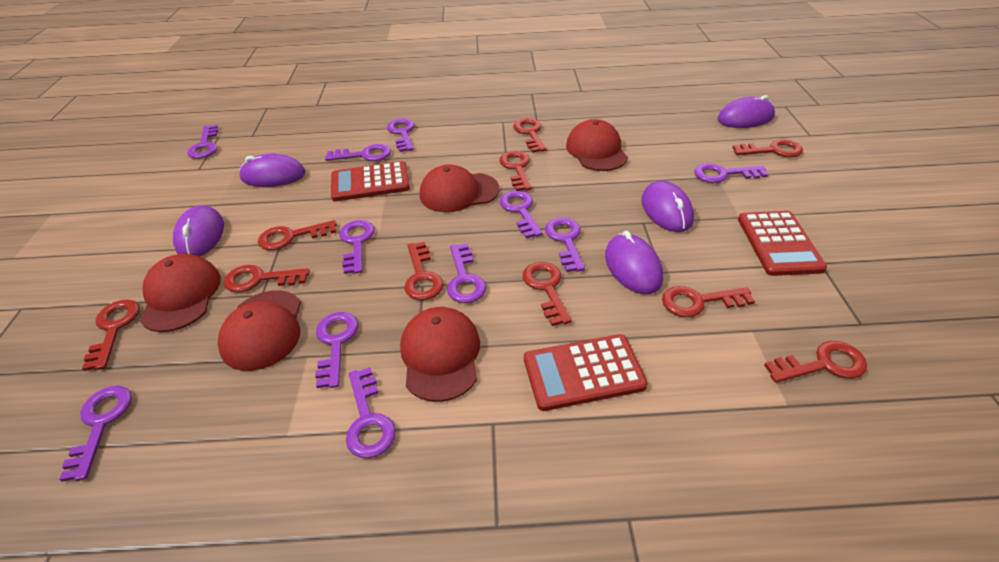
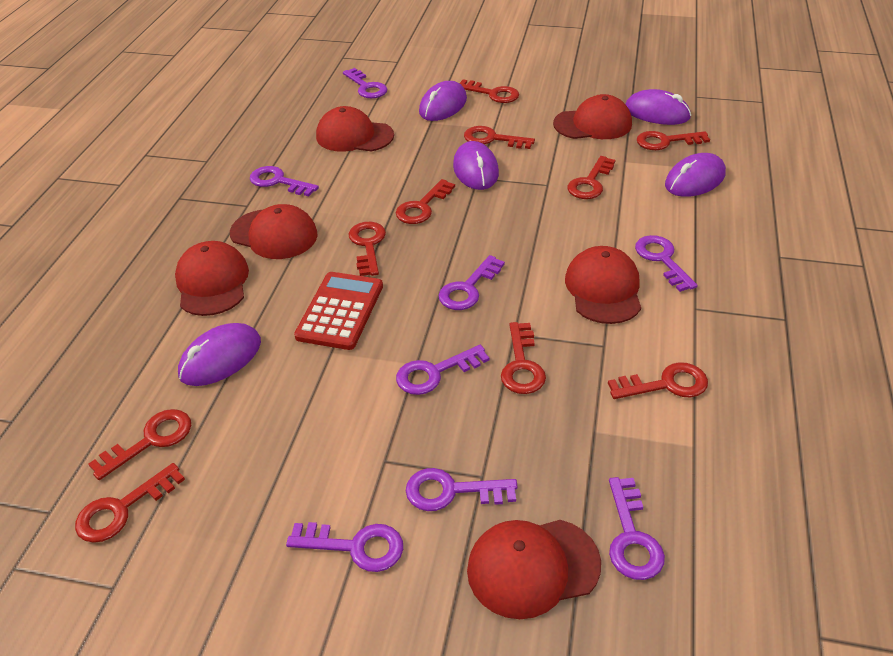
purple key: [59,386,132,482] [187,125,218,159] [315,312,358,388] [325,144,391,161] [339,220,375,274] [346,367,396,458] [387,119,415,152] [447,244,487,303] [500,191,543,238] [545,218,585,272] [694,163,768,183] = 11 -> [250,166,319,196] [286,522,403,572] [343,68,388,98] [396,345,490,395] [406,468,518,511] [438,255,505,310] [609,477,665,580] [635,235,698,292] = 8
red calculator: [331,161,410,201] [524,334,648,411] [738,211,827,276] = 3 -> [294,272,383,350] = 1
red cap: [140,254,221,332] [218,290,301,371] [400,307,480,402] [420,164,500,212] [566,119,628,171] = 5 -> [175,241,249,316] [230,204,318,259] [316,106,394,152] [467,520,601,619] [553,94,632,139] [565,246,641,324] = 6

